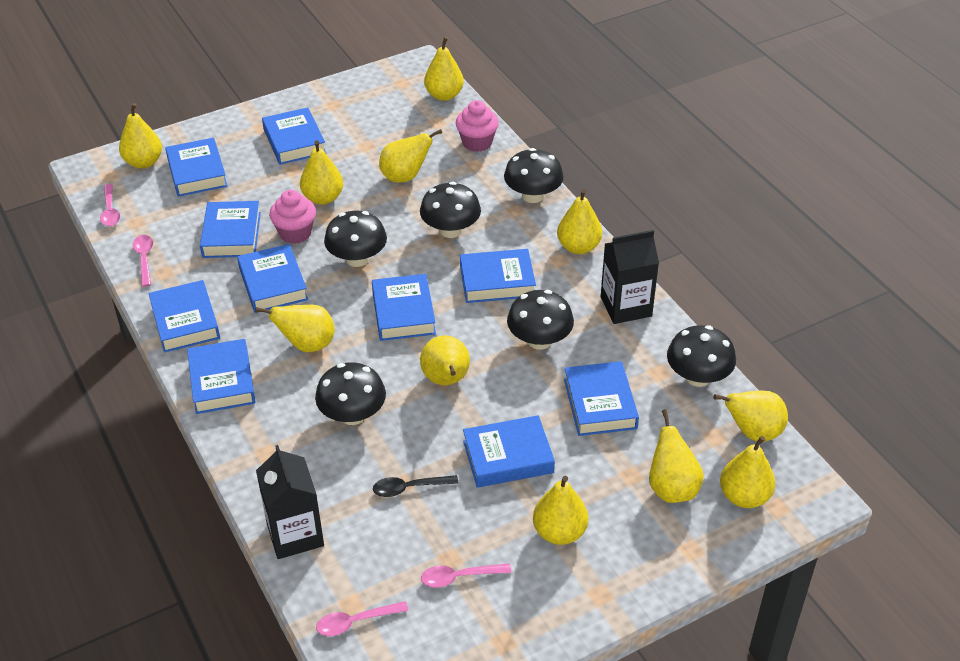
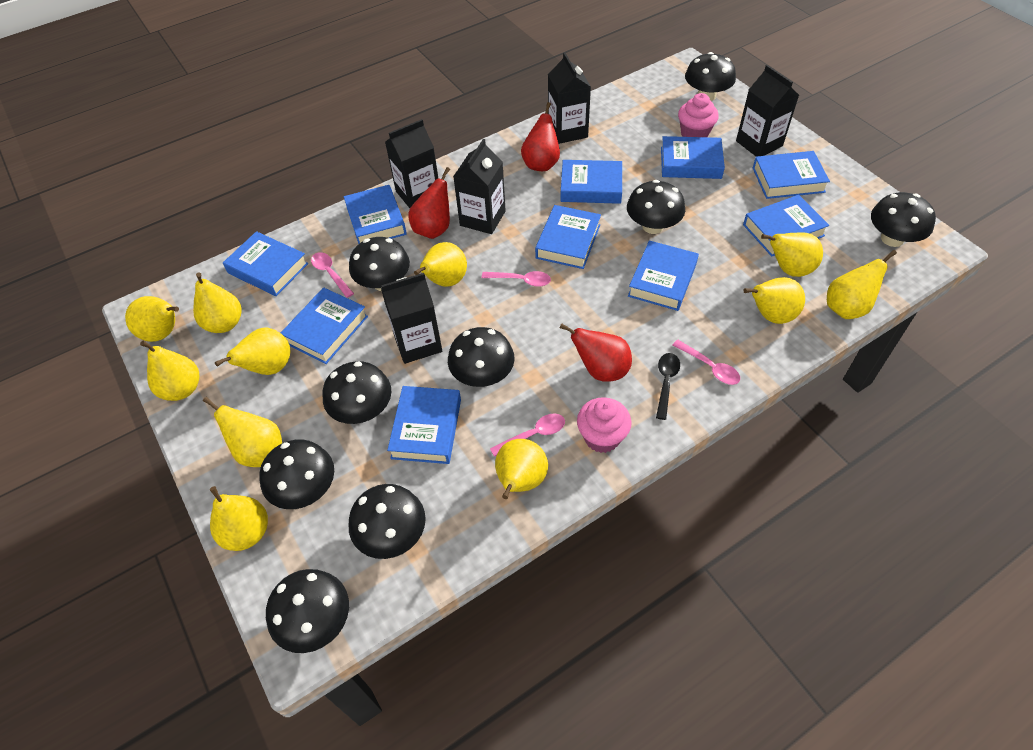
black carton: [256,445,324,559] [601,230,659,324] = 2 -> [381,273,442,364] [385,119,438,208] [453,139,506,234] [548,53,591,144] [736,65,799,157] = 5
black mushroom: [315,362,386,425] [324,211,387,267] [420,182,481,238] [504,148,564,203] [507,290,574,350] [667,325,736,387] = 6 -> [259,439,334,509] [266,569,349,653] [322,361,391,424] [348,484,426,559] [349,237,410,291] [448,327,514,387] [627,180,685,234] [685,52,736,101] [871,192,936,247] = 9
red pear: none = 0 -> [408,167,450,239] [521,102,560,171] [560,323,632,382] = 3

